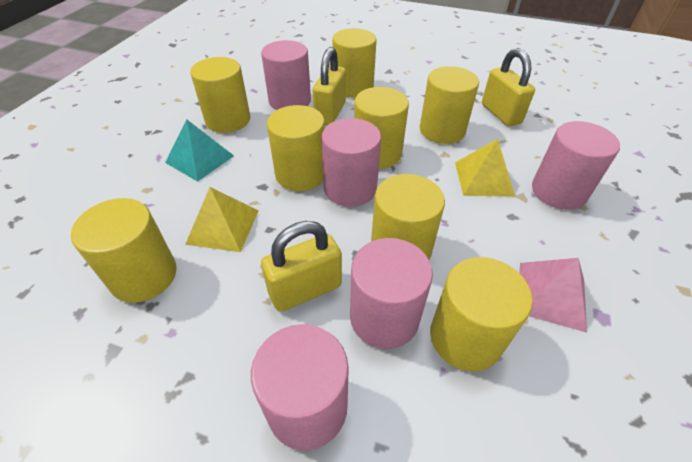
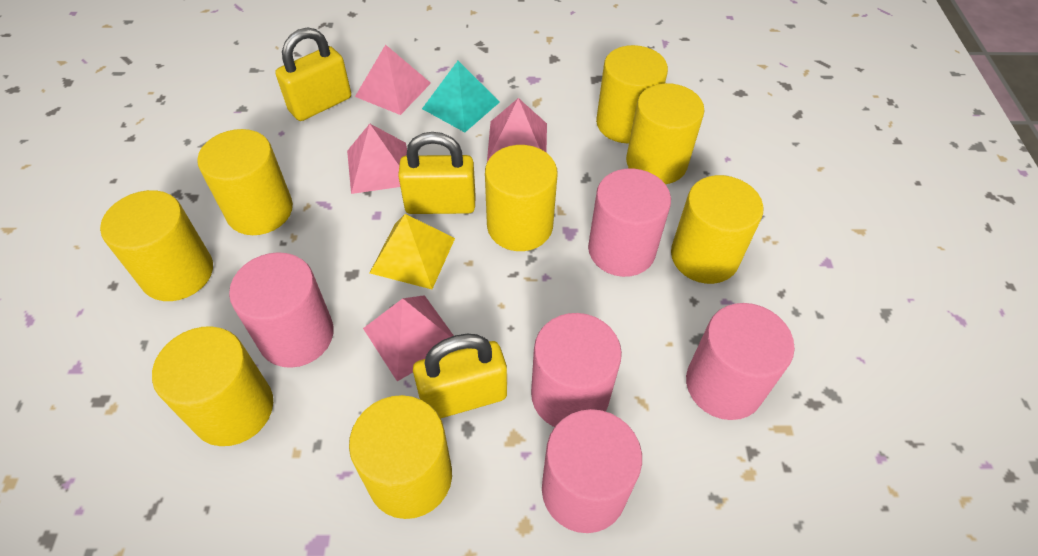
pink pyramid: [519,258,587,333] = 1 -> [347,124,407,194] [355,44,431,115] [363,295,454,381] [487,98,547,162] = 4
yellow pyramid: [185,187,258,252] [455,139,515,197] = 2 -> [370,214,455,289] = 1

